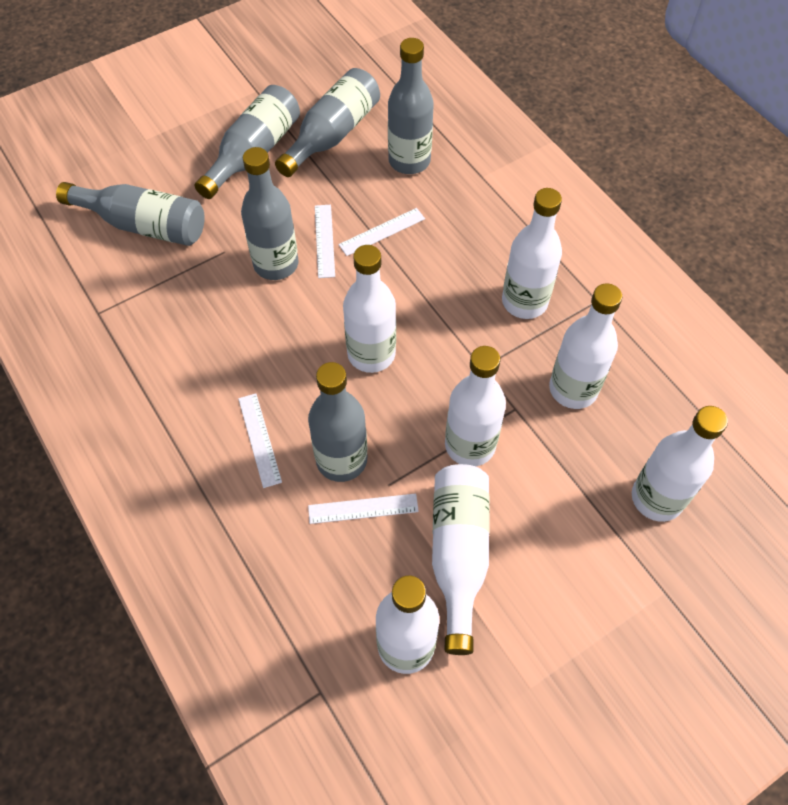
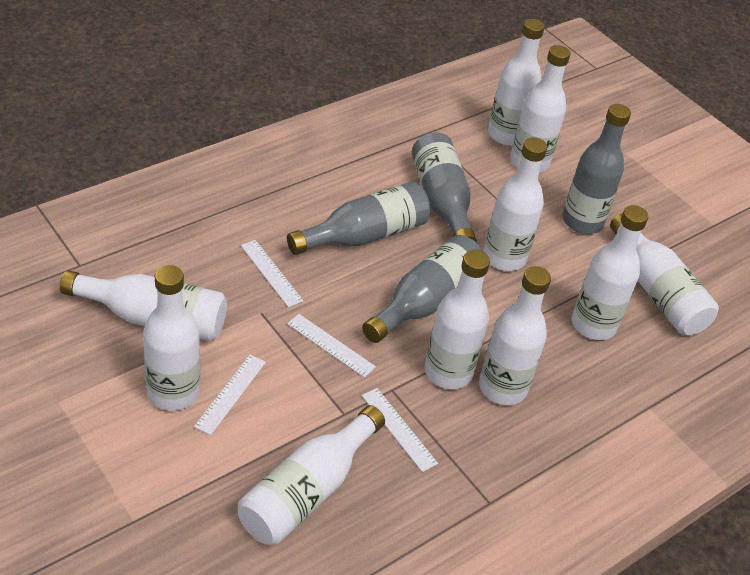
grey bottle: [56,182,205,246] [195,85,300,199] [241,147,299,280] [275,68,380,177] [308,362,367,482] [388,38,434,174] = 6 -> [287,182,431,255] [362,235,483,343] [412,132,477,242] [562,104,631,234] = 4
white bottle: [343,245,396,373] [376,575,439,674] [432,464,489,655] [445,346,506,466] [502,188,562,319] [549,283,622,409] [632,406,728,522] = 7 -> [60,270,227,342] [143,265,200,411] [238,405,385,545] [425,250,490,389] [479,266,551,405] [483,137,547,271] [488,19,545,146] [510,45,571,173] [572,205,648,340] [610,213,719,335] = 10

